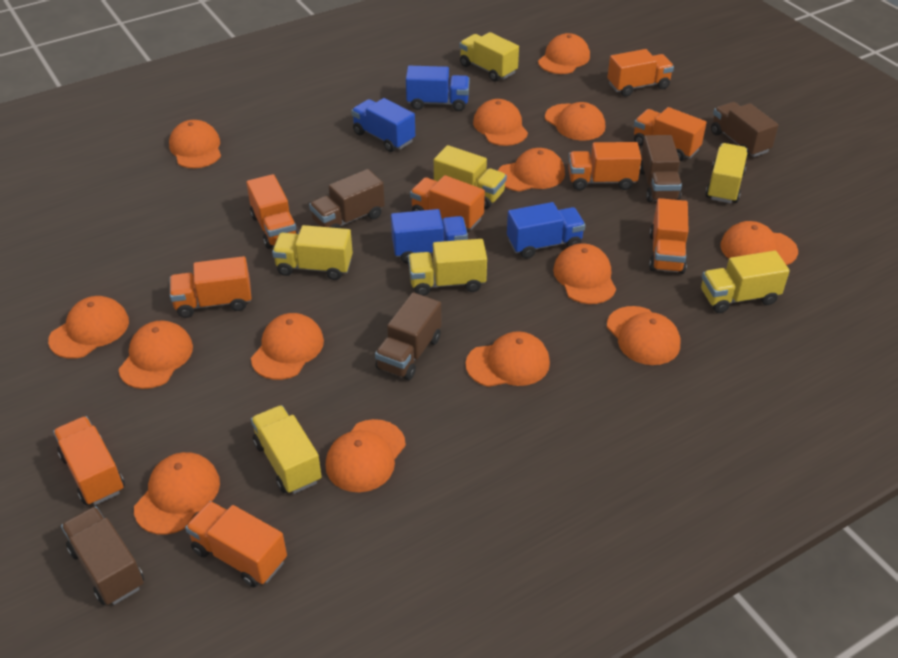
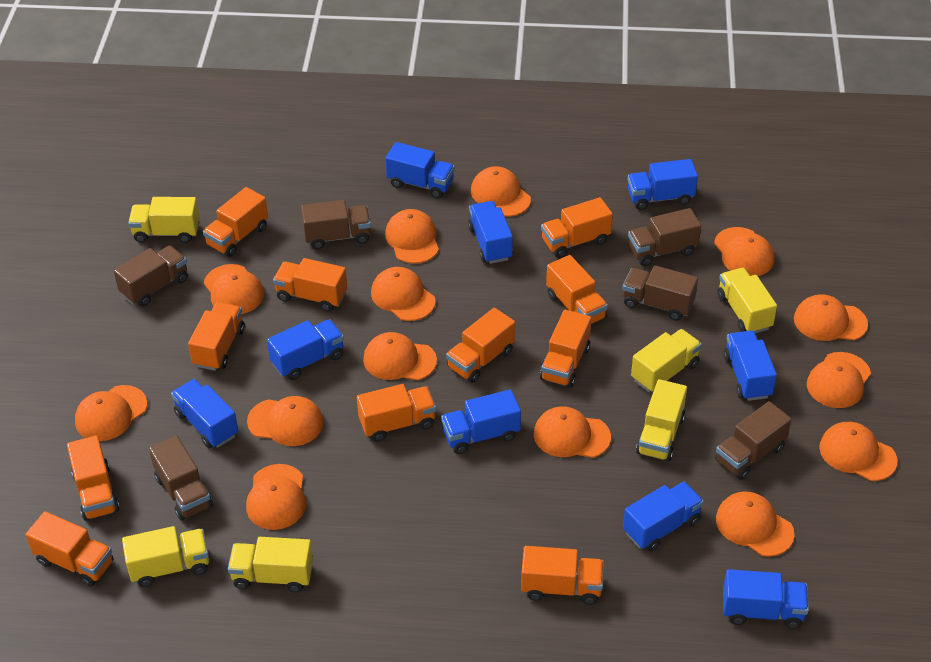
blue truck: [351,98,415,152] [391,209,468,263] [406,66,470,111] [507,202,585,259] = 4 -> [171,379,238,448] [267,319,344,380] [386,142,455,199] [441,389,521,454] [468,201,513,264] [623,482,704,551] [628,159,698,210] [723,331,777,401] [723,569,809,629] = 9
brown truck: [61,506,144,605] [309,169,385,228] [375,292,441,380] [639,135,682,202] [711,102,778,157] = 5 -> [114,245,188,306] [149,435,213,521] [301,200,371,249] [622,265,698,321] [628,208,701,266] [715,401,792,480] = 6
orange truck: [53,416,125,505] [170,256,251,318] [185,501,287,587] [246,174,299,249] [410,175,485,230] [568,142,642,190] [607,49,674,96] [634,107,706,161] [649,198,688,274] = 9 -> [26,511,113,587] [67,435,119,521] [188,302,245,371] [203,187,268,257] [273,258,347,312] [357,384,436,442] [446,308,515,383] [521,546,604,605] [540,310,591,388] [541,197,613,258] [546,255,608,324] = 11
yellow truck: [251,405,322,494] [272,225,353,280] [408,239,487,296] [434,145,507,209] [459,32,519,82] [701,251,790,313] [705,143,747,203] = 7 -> [122,526,209,587] [128,197,200,243] [228,537,313,592] [631,329,702,392] [636,379,687,462] [717,268,777,333] = 6

